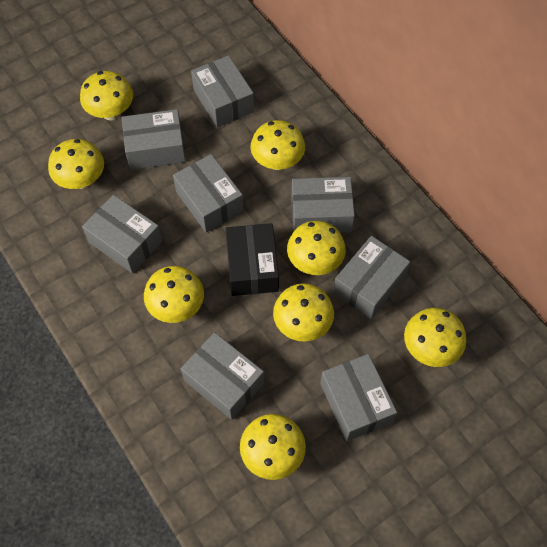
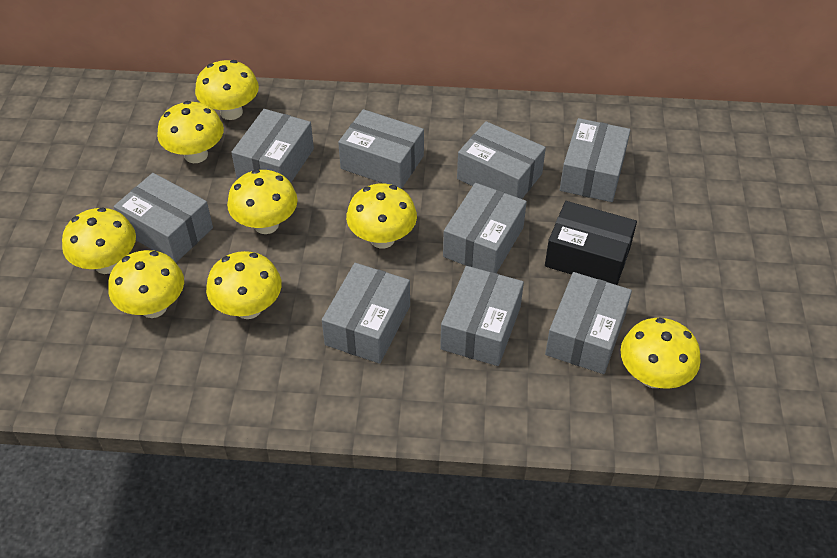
grey box: [82,195,162,273] [122,109,186,170] [173,154,244,233] [181,332,264,420] [191,55,254,127] [291,177,355,233] [320,354,397,441] [333,236,410,319] = 8 -> [114,173,213,262] [231,109,314,183] [322,263,410,364] [338,109,424,189] [440,266,524,366] [443,183,527,273] [457,121,546,199] [545,272,632,374] [560,118,630,202] = 9

